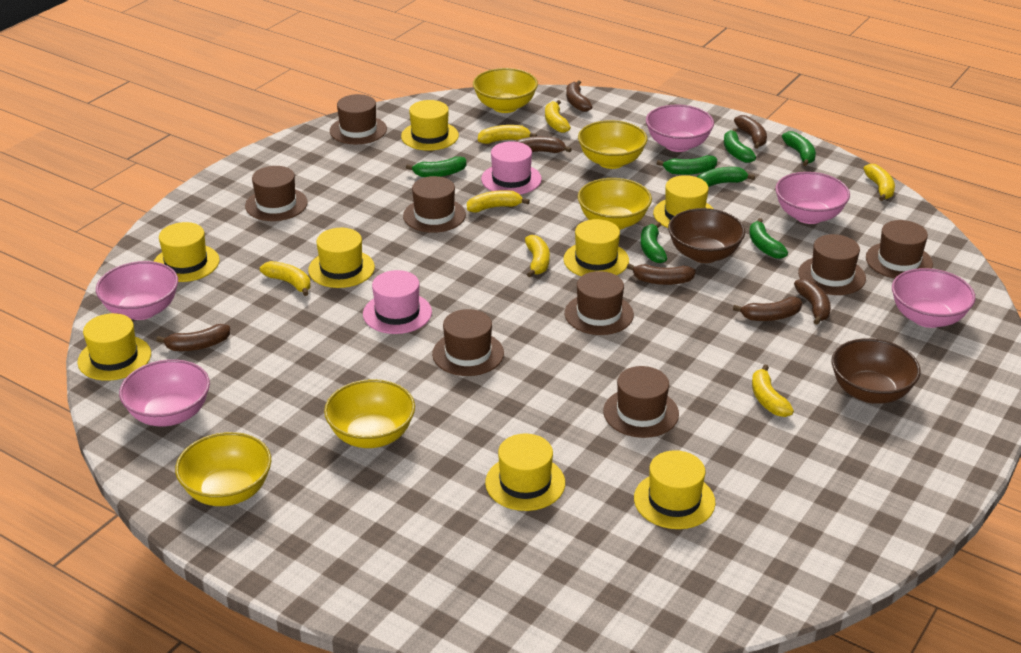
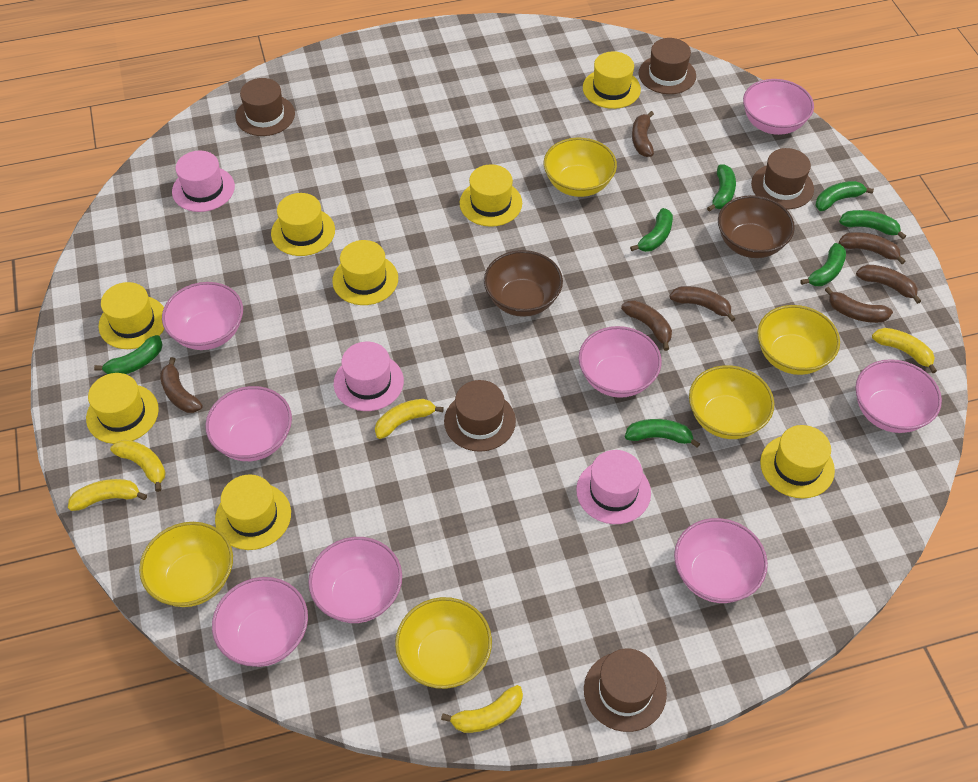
brown hat: [245,166,308,221] [330,94,387,144] [403,176,466,233] [432,309,504,376] [565,271,634,335] [603,366,679,438] [798,234,866,295] [866,220,933,279] = 8 -> [235,78,295,136] [444,380,516,452] [584,649,667,732] [639,38,696,94] [751,148,814,209] = 5
pink bowl: [96,261,178,320] [119,359,210,427] [646,104,714,152] [775,172,850,224] [892,268,976,328] = 5 -> [162,282,243,350] [205,386,292,461] [212,577,308,667] [308,537,402,623] [578,326,662,398] [674,518,768,603] [743,79,814,135] [855,359,942,433] = 8
pink hat: [363,270,432,334] [481,141,542,194] = 2 -> [172,151,235,212] [334,342,404,411] [576,450,651,524] = 3
yellow banana: [260,261,311,296] [467,190,530,213] [478,125,537,144] [525,235,550,277] [545,100,571,133] [752,365,794,417] [863,164,895,201] = 7 -> [68,479,147,511] [110,440,166,492] [375,399,444,439] [441,685,523,733] [872,328,937,373] = 5

